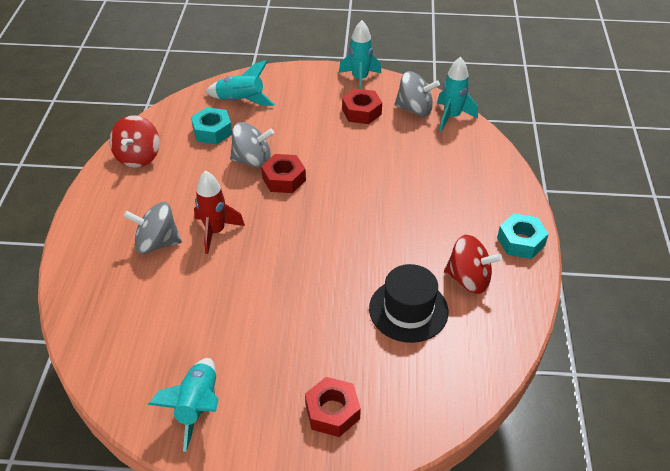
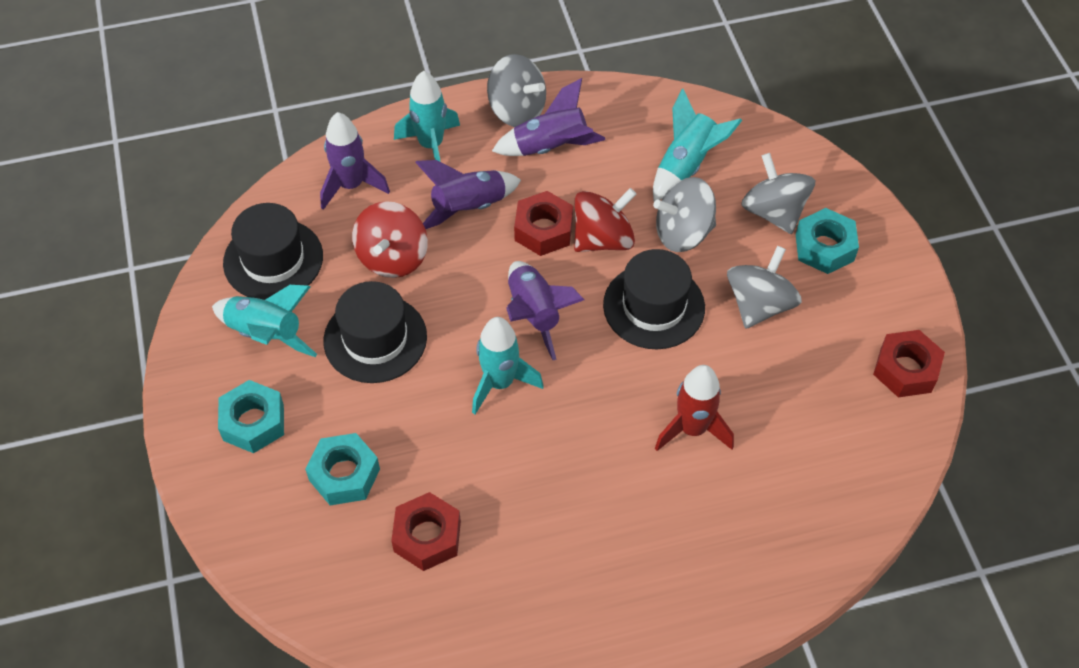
black hat: [369,264,449,343] = 1 -> [223,203,323,300] [323,281,427,383] [603,249,705,349] = 3
grey spinning top: [124,202,182,254] [230,122,274,168] [394,71,440,117] = 3 -> [487,54,546,127] [653,177,716,252] [727,246,802,329] [741,153,815,234] = 4
purple rocket: none = 0 -> [320,112,390,210] [415,160,521,229] [492,78,605,156] [506,261,584,360] = 4
turquoise nut: [191,107,232,145] [497,213,549,259] = 2 -> [218,380,284,453] [305,433,380,505] [796,208,859,274] = 3

